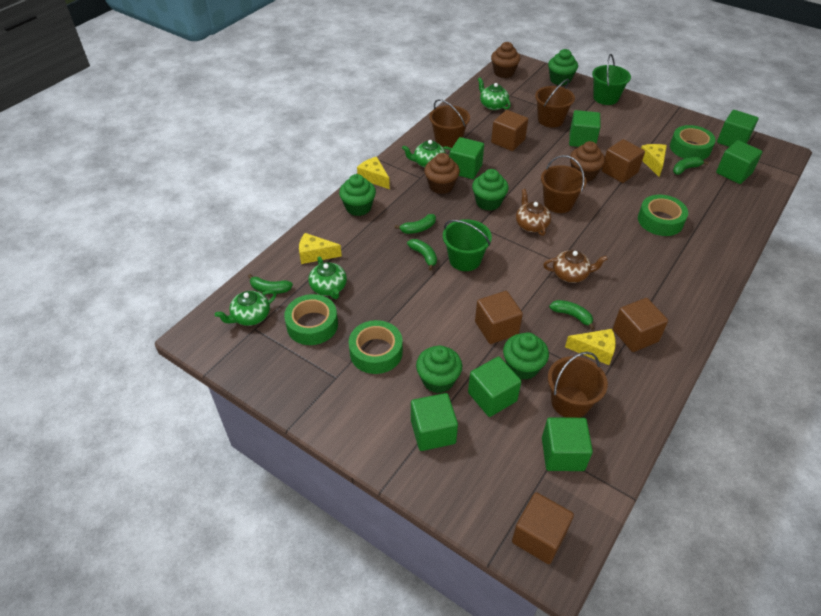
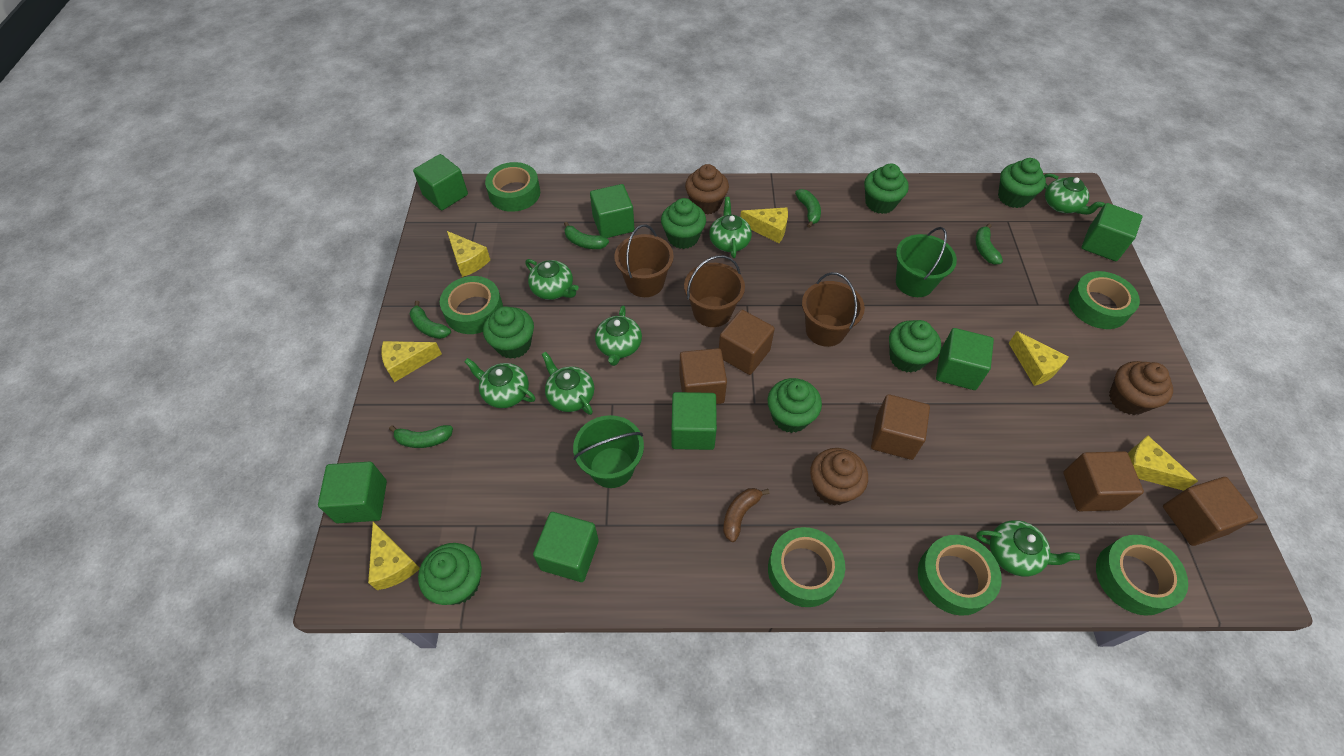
brown banana: none = 0 -> [723,488,769,542] = 1
brown bucket: [429,99,470,148] [535,79,575,128] [541,155,587,213] [548,352,608,418] = 4 -> [614,225,674,297] [684,255,745,327] [802,272,865,347] = 3
brown teapot: [516,189,551,236] [543,250,608,283] = 2 -> none = 0
green cupcake: [339,174,376,216] [416,345,462,393] [472,169,509,211] [503,332,549,380] [548,49,578,85] = 5 -> [418,543,482,605] [483,306,534,359] [661,198,706,249] [768,378,822,433] [864,164,909,214] [889,320,941,373] [998,158,1046,208] = 7
green tape: [284,294,338,345] [349,320,403,374] [638,195,688,236] [670,125,716,160] = 4 -> [440,276,503,334] [485,162,540,212] [768,527,845,607] [918,535,1002,616] [1068,271,1140,329] [1096,535,1188,616] = 6
green teapot: [215,290,277,326] [308,256,347,299] [402,140,452,168] [478,77,511,110] = 4 -> [464,358,535,408] [525,259,579,300] [542,352,594,415] [595,305,642,366] [709,197,752,258] [976,520,1080,576] [1044,173,1105,215] = 7
yellow cheese: [299,233,342,264] [357,157,390,189] [565,329,616,365] [641,144,667,177] = 4 -> [368,522,420,590] [381,341,442,382] [447,231,490,277] [740,207,788,243] [1009,331,1069,386] [1128,436,1198,491] = 6

